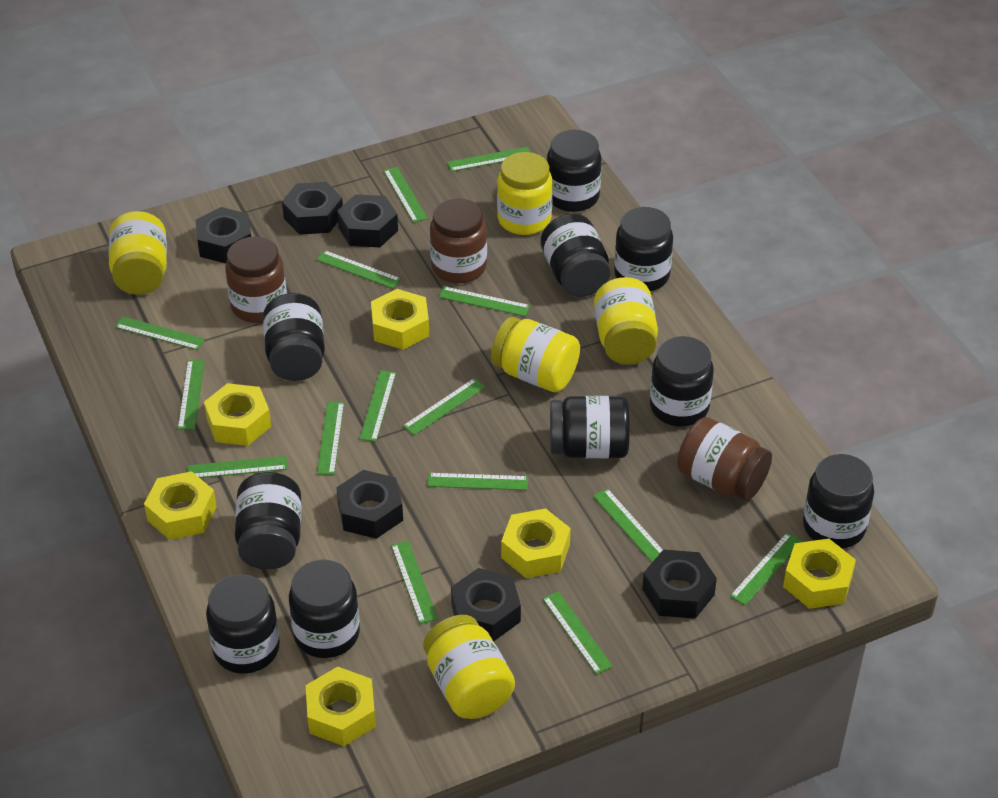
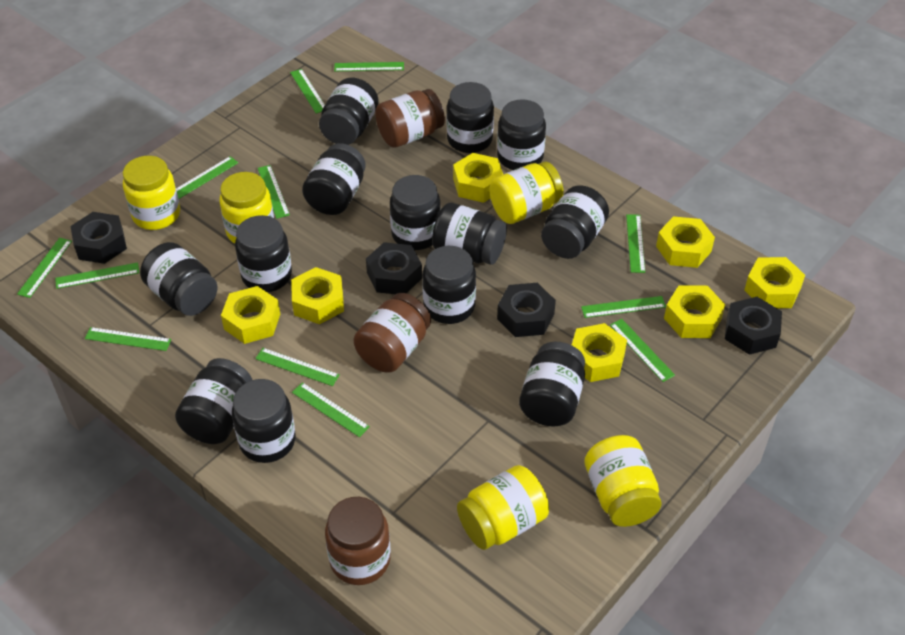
black jar: [206,574,280,674] [235,472,301,569] [263,293,325,381] [289,560,360,658] [541,214,610,297] [547,130,602,212] [550,396,630,458] [614,207,673,291] [650,336,714,427] [803,454,874,549] = 10 -> [140,242,218,316] [175,358,252,444] [232,379,296,463] [235,215,292,292] [302,143,366,215] [319,78,379,145] [390,175,441,250] [422,246,476,324] [432,203,507,265] [447,82,494,153] [497,99,546,170] [519,342,585,427] [541,185,609,259] = 13
black nut: [196,207,251,263] [282,182,343,235] [336,470,403,539] [337,194,398,247] [451,568,521,642] [642,550,717,619] = 6 -> [70,212,127,264] [366,242,422,294] [497,283,556,337] [725,297,782,355] = 4
green ruler: [115,316,205,350] [178,360,205,430] [187,456,287,478] [316,250,401,289] [317,402,344,475] [359,370,396,442] [383,167,428,223] [391,541,438,624] [403,378,485,435] [428,473,528,490] [439,286,530,316] [447,147,530,172] [542,591,613,675] [593,488,663,562] [730,532,802,606] = 15 -> [17,238,72,298] [55,262,139,289] [85,327,171,351] [176,156,238,199] [255,348,340,386] [258,165,290,219] [290,69,325,113] [292,382,370,437] [334,62,404,71] [581,296,666,318] [610,319,675,382] [626,214,645,273] = 12
yellow nut: [144,471,217,540] [204,383,271,446] [306,667,376,746] [371,289,429,350] [501,508,571,578] [783,539,856,609] = 6 -> [221,286,280,344] [291,267,344,324] [453,153,503,203] [572,323,627,382] [656,216,715,268] [664,285,725,338] [744,257,805,308] = 7

